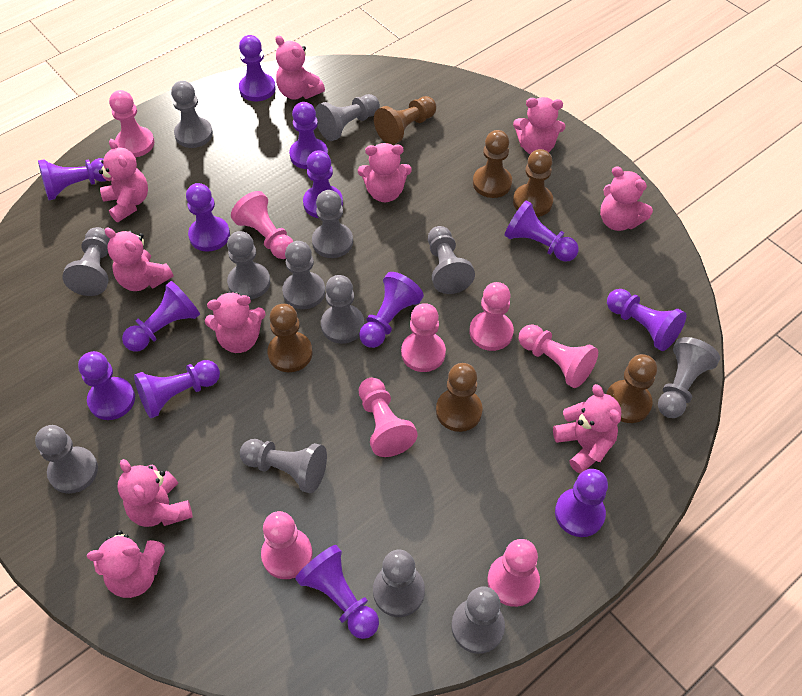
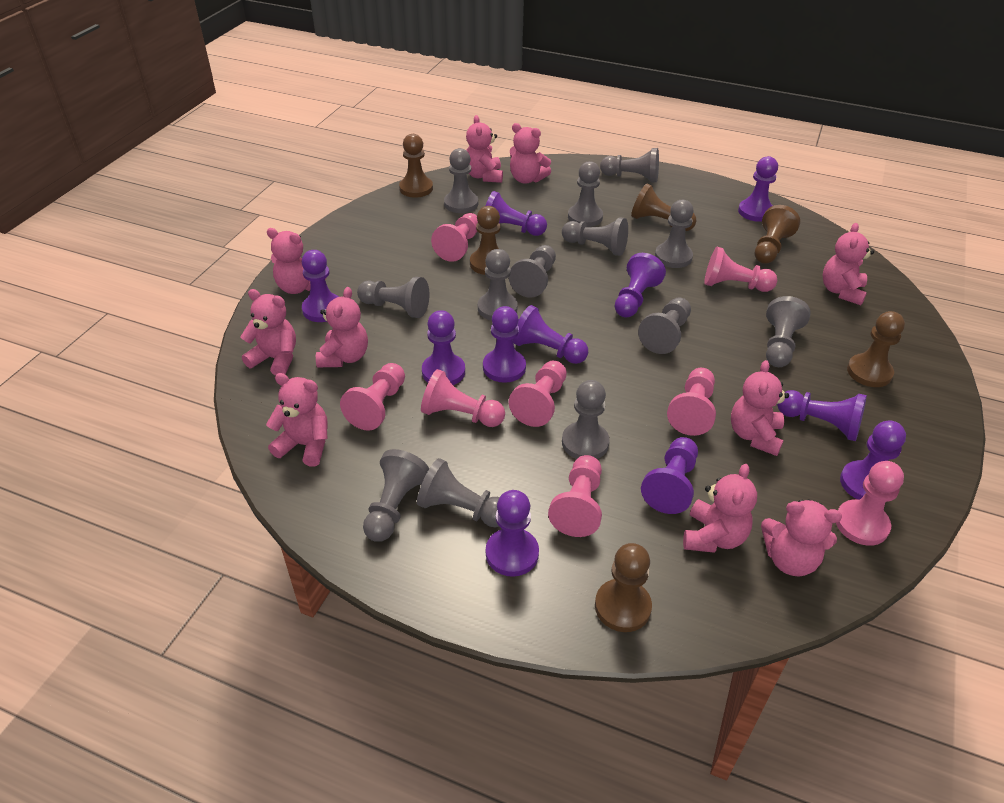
purple pawn: [38,158,107,200] [78,351,135,420] [122,281,200,352] [134,360,220,418] [186,183,230,252] [239,35,276,102] [289,102,328,169] [295,545,379,639] [303,150,343,218] [359,272,424,348] [504,200,579,262] [555,469,608,537] [607,289,686,351] = 13 -> [302,250,339,322] [422,310,465,385] [483,306,526,383] [486,191,547,236] [486,490,539,577] [513,305,588,364] [615,253,666,317] [641,437,698,514] [738,156,778,222] [777,390,867,441] [840,420,906,499] = 11

